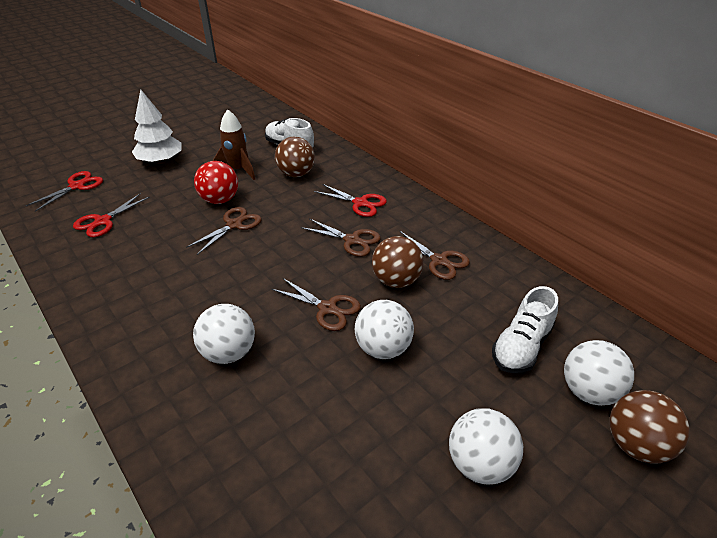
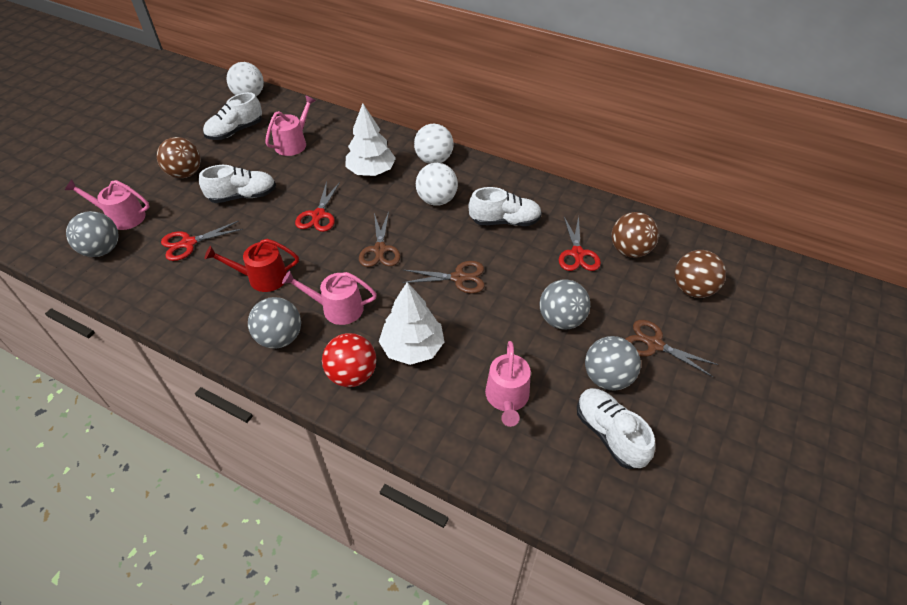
brown rocket: [212,109,255,180] = 1 -> none = 0
brown scissors: [186,207,262,255] [271,278,361,331] [301,219,381,257] [400,231,470,280] = 4 -> [359,212,400,267] [402,261,485,293] [625,319,719,377] = 3
grey ball: none = 0 -> [66,211,118,257] [248,297,301,349] [539,279,590,330] [585,336,641,390] = 4
pink watering can: none = 0 -> [65,180,150,230] [265,95,316,156] [282,271,377,325] [485,341,531,427] = 4
red watering can: none = 0 -> [205,239,299,292] = 1
white ball: [193,304,255,364] [355,300,414,359] [449,408,523,485] [564,340,634,406] = 4 -> [226,62,264,97] [414,124,454,164] [416,163,458,206] = 3
white shoe: [265,118,314,148] [492,286,558,373] = 2 -> [199,165,276,203] [203,92,262,140] [469,187,542,226] [577,388,655,469] = 4
white tree: [132,89,182,164] = 1 -> [346,103,396,176] [379,282,444,365] = 2

